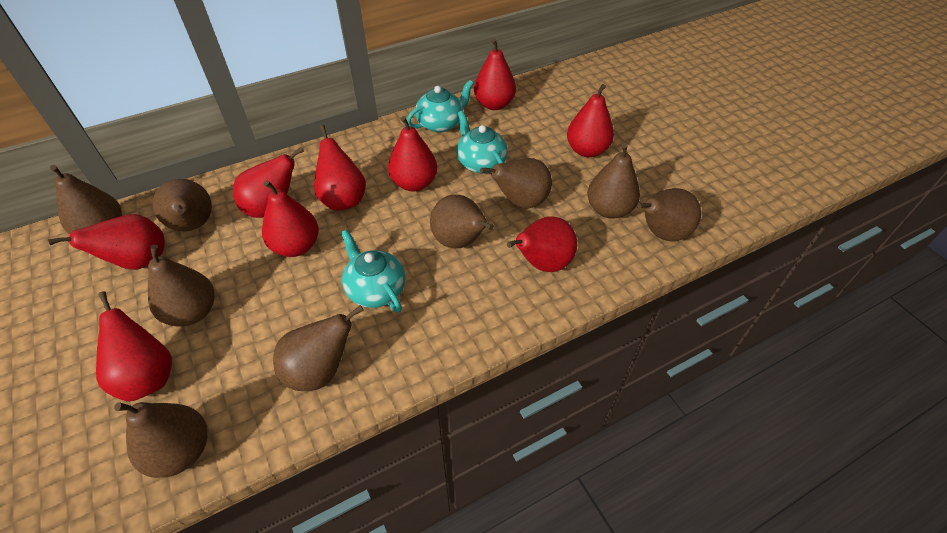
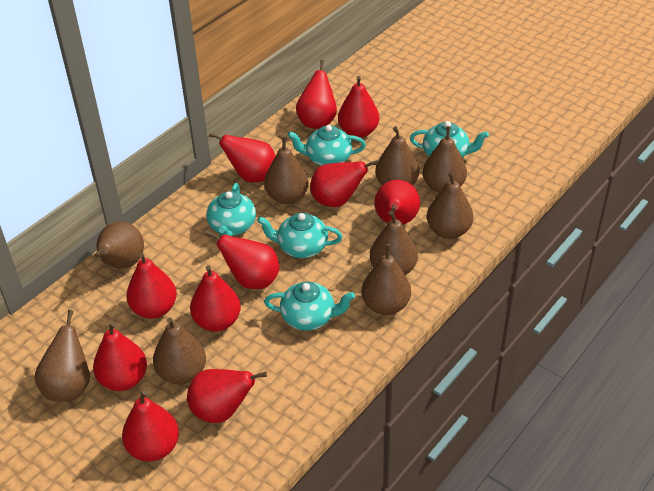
red pear: [48,214,165,270] [96,291,172,402] [233,147,304,218] [262,180,319,257] [314,125,366,211] [388,116,437,191] [474,39,516,110] [507,216,577,272] [567,84,614,157] = 9 -> [93,322,147,391] [122,390,179,462] [126,253,177,319] [187,369,267,423] [190,265,241,332] [205,231,279,289] [209,132,276,182] [296,60,337,129] [310,160,378,207] [338,76,379,138] [375,180,420,225] = 11
turquoise teapot: [341,229,405,312] [407,80,474,132] [457,111,508,173] = 3 -> [206,183,256,237] [257,213,343,258] [264,282,355,331] [288,125,366,166] [410,121,489,158] = 5

